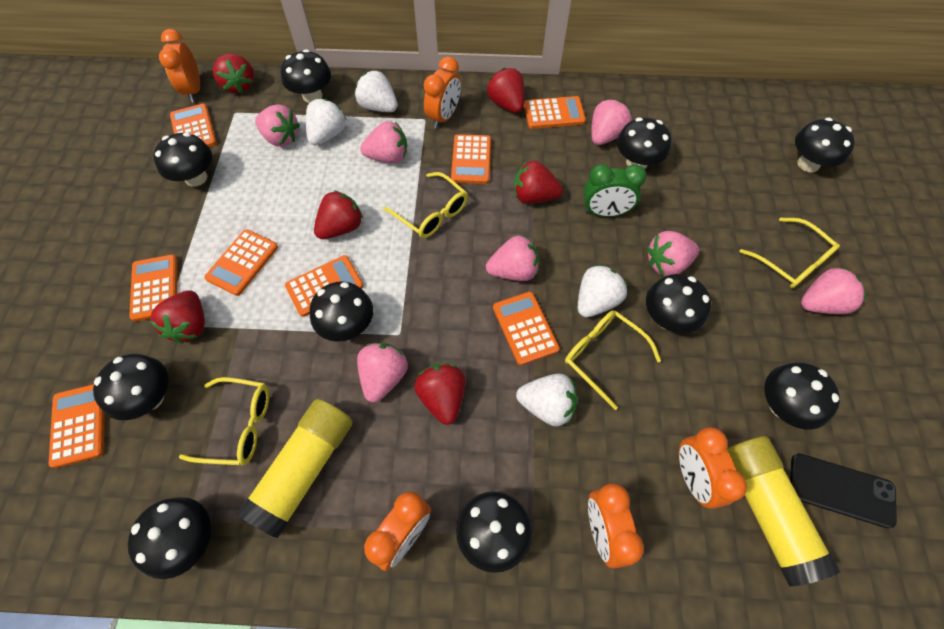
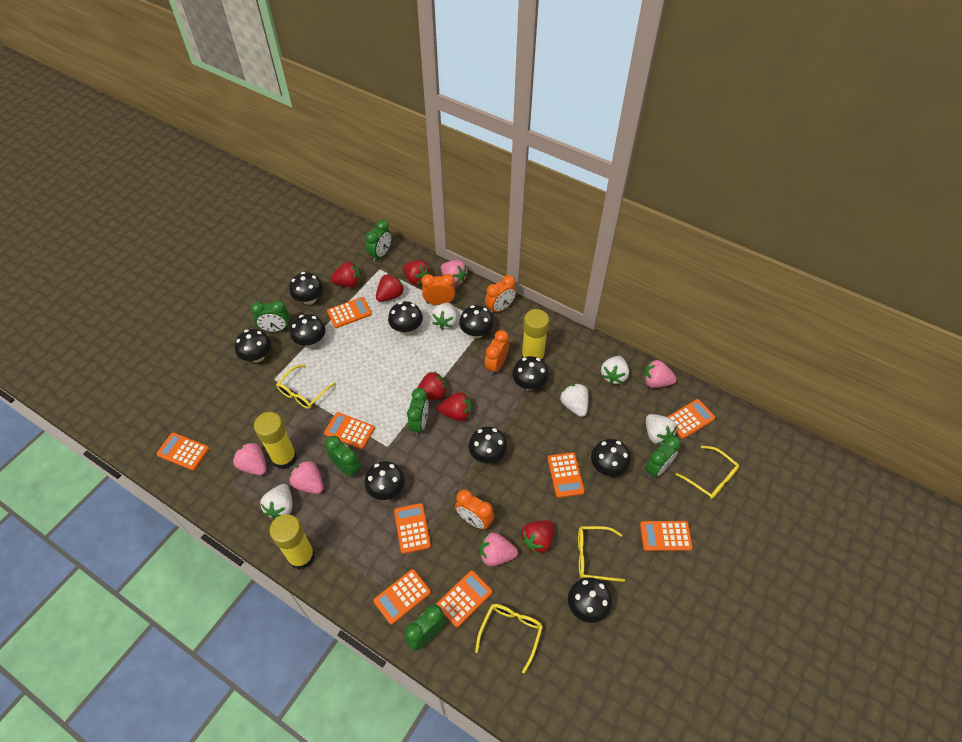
black phone: [790,454,897,528] = 1 -> none = 0
green clock: [583,164,647,217] = 1 -> [251,300,290,332] [325,436,361,478] [365,220,392,262] [404,605,446,650] [407,388,429,436] [645,436,681,478] = 6
orange calculator: [49,384,105,468] [129,254,177,322] [170,104,217,147] [204,229,278,296] [285,255,364,317] [451,134,491,184] [493,292,560,365] [524,96,586,129] = 8 -> [156,432,209,470] [324,412,375,449] [327,297,372,328] [373,569,431,625] [394,503,431,554] [436,570,493,627] [548,452,585,498] [640,521,693,551] [667,399,715,439] = 9
orange clock: [159,29,200,102] [364,492,431,571] [424,56,461,129] [588,483,644,569] [679,427,747,509] = 5 -> [421,274,455,305] [455,489,494,529] [485,275,516,314] [485,330,509,375] = 4
pink strawberry: [255,104,300,147] [357,343,408,403] [360,121,407,163] [486,236,539,281] [591,99,632,145] [647,231,699,276] [801,267,866,314] = 7 -> [233,442,267,475] [289,460,323,494] [441,260,468,285] [480,532,518,566] [643,360,677,388] = 5
white strawberry: [306,99,346,146] [355,70,398,112] [516,373,578,427] [578,264,628,317] = 4 -> [260,484,292,519] [431,303,457,330] [560,384,589,417] [601,356,629,384] [646,414,677,444] = 5
yellow glue stick: [237,399,353,539] [726,436,841,587] = 2 -> [254,412,297,469] [269,514,315,570] [521,309,549,360] = 3

